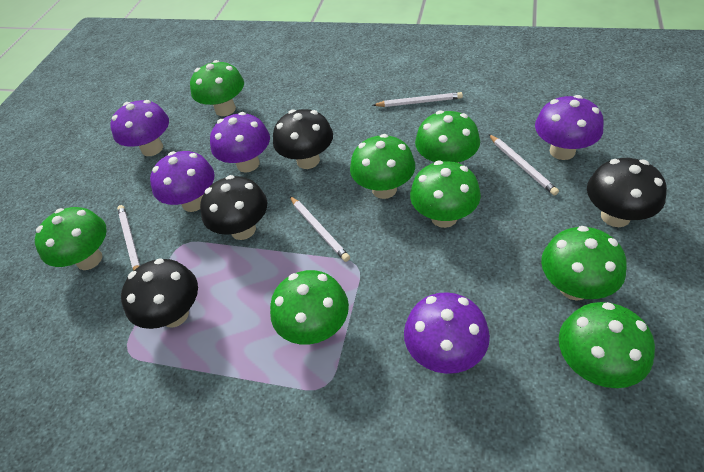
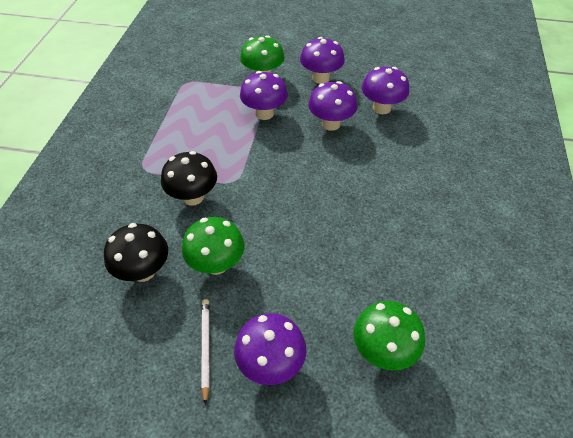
black mushroom: [121,258,198,329] [200,175,267,240] [273,109,333,169] [587,158,667,227] = 4 -> [104,223,168,282] [161,151,217,205] = 2
green mushroom: [35,207,107,270] [190,60,244,116] [270,270,349,345] [350,134,415,199] [410,161,481,228] [415,110,480,163] [541,226,627,301] [559,302,655,388] = 8 -> [182,217,244,275] [240,35,285,73] [354,301,425,371] = 3
white pencil: [117,205,140,271] [290,196,350,262] [373,92,463,107] [489,134,559,196] = 4 -> [201,299,210,405] = 1

